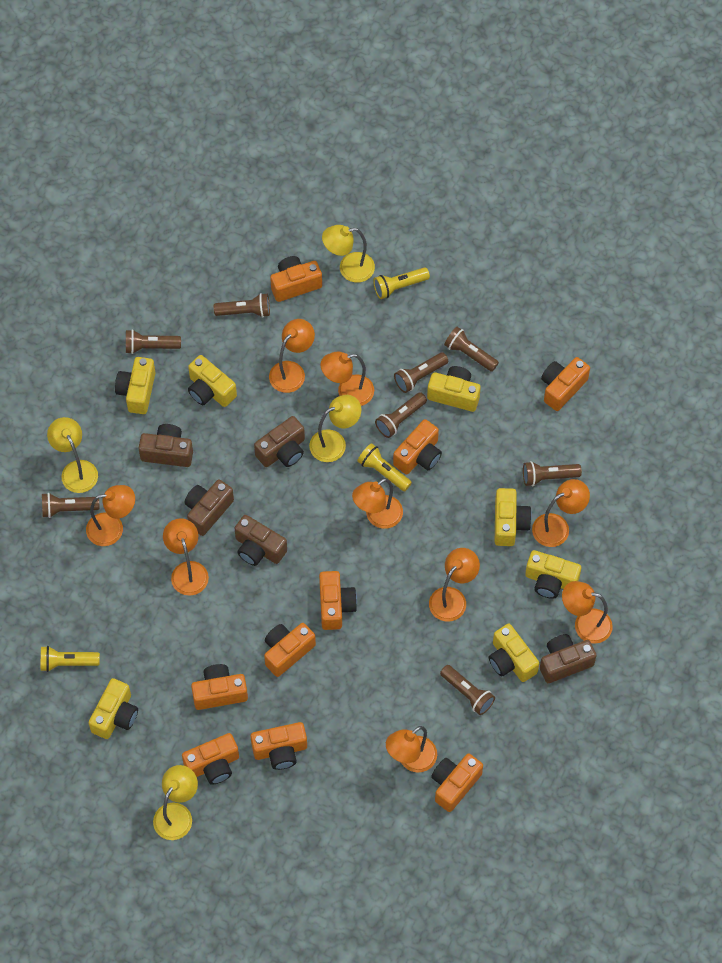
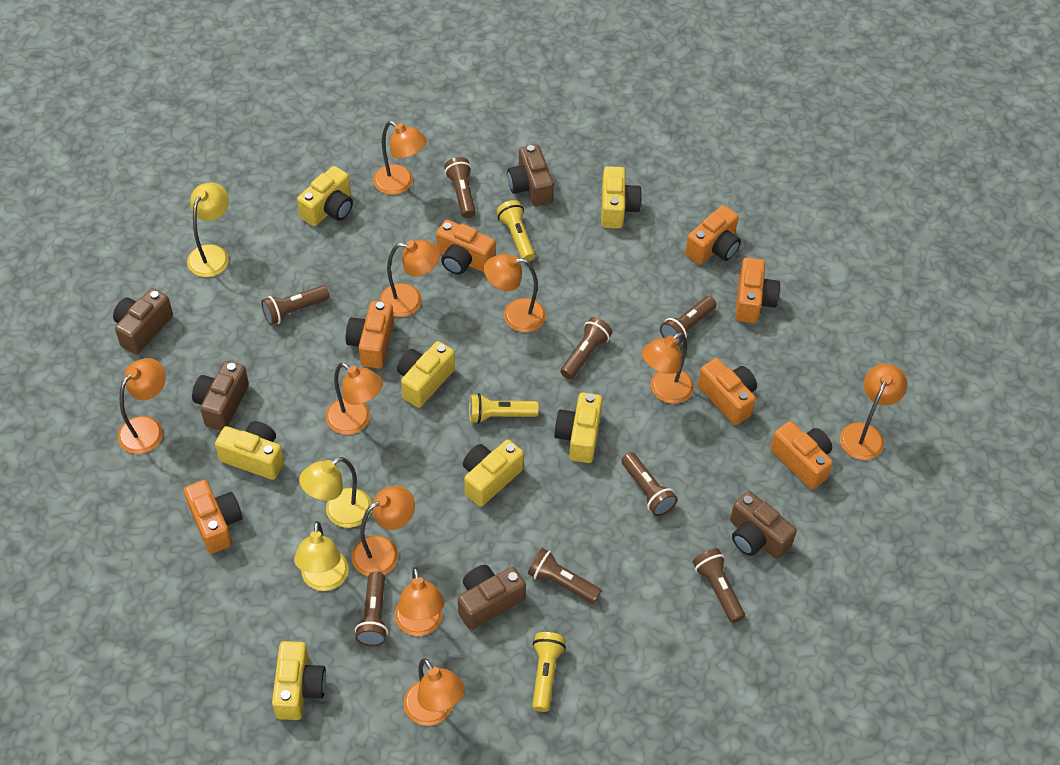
orange camera: [182,733,239,785] [191,664,248,710] [250,722,307,770] [264,623,316,677] [270,256,322,302] [319,571,357,630] [393,419,442,475] [431,754,483,812] [541,357,590,411] = 9 -> [184,480,242,554] [346,301,394,369] [436,220,495,275] [685,205,741,265] [697,358,757,425] [735,257,780,323] [770,421,833,489] = 7
orange lamp: [86,485,135,546] [163,518,209,595] [269,319,315,393] [321,352,374,406] [352,478,403,529] [386,726,437,773] [429,548,480,621] [532,479,590,547] [562,581,613,644] = 9 -> [118,358,166,454] [326,363,383,435] [351,486,415,576] [373,121,427,195] [380,240,440,317] [395,567,445,636] [403,658,465,726] [484,254,546,332] [642,332,694,404] [840,364,907,460] = 10
yellow lamp: [47,417,98,493] [153,765,198,840] [309,395,361,462] [322,225,375,282] = 4 -> [187,183,229,277] [294,521,349,591] [299,457,372,528] = 3

